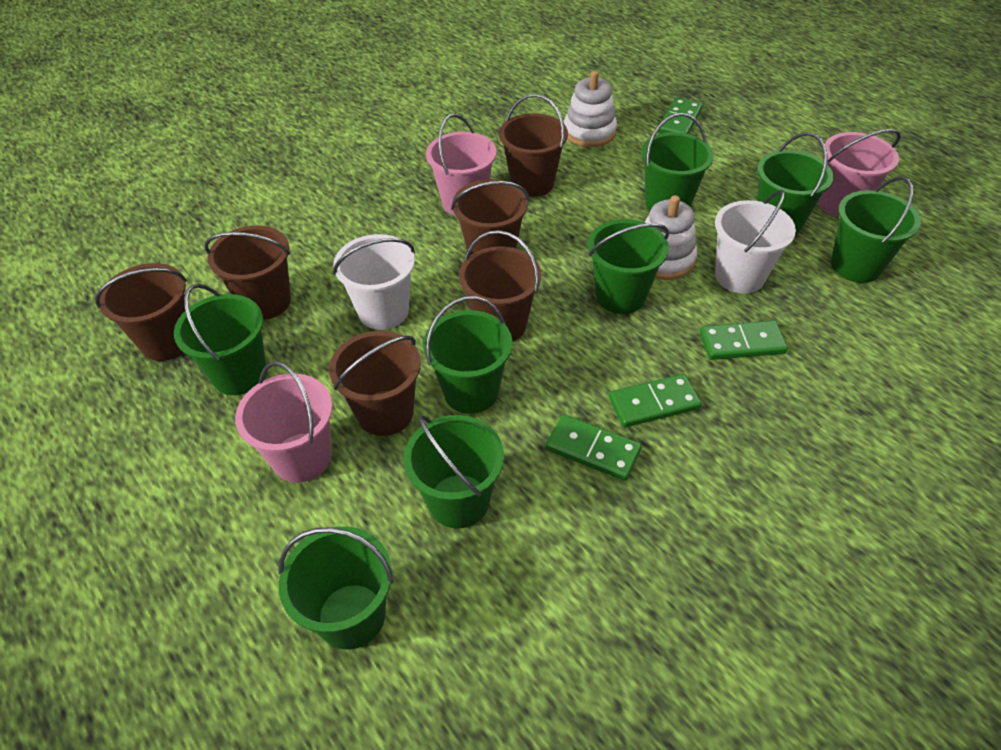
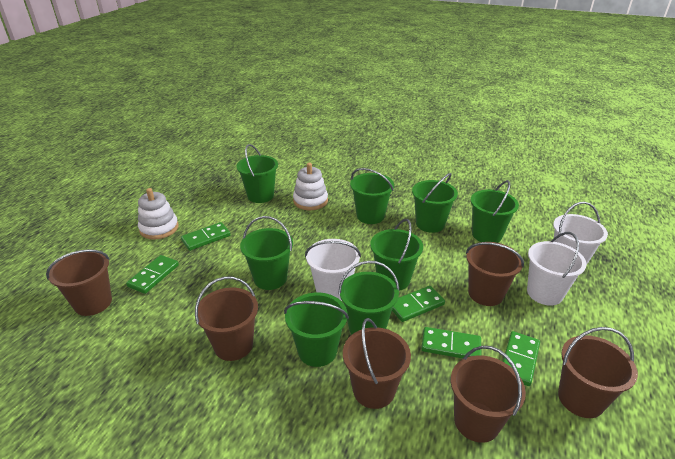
green domino: [546,414,642,481] [609,374,701,427] [658,98,703,134] [700,321,787,360] = 4 -> [126,255,179,294] [181,222,231,251] [392,286,445,322] [421,327,481,358] [503,331,540,386] = 5
pink bucket: [235,361,333,483] [426,113,497,216] [818,129,901,218] = 3 -> none = 0
white bucket: [333,234,415,330] [715,190,796,294] = 2 -> [305,239,361,301] [527,232,586,306] [553,202,608,265] = 3

